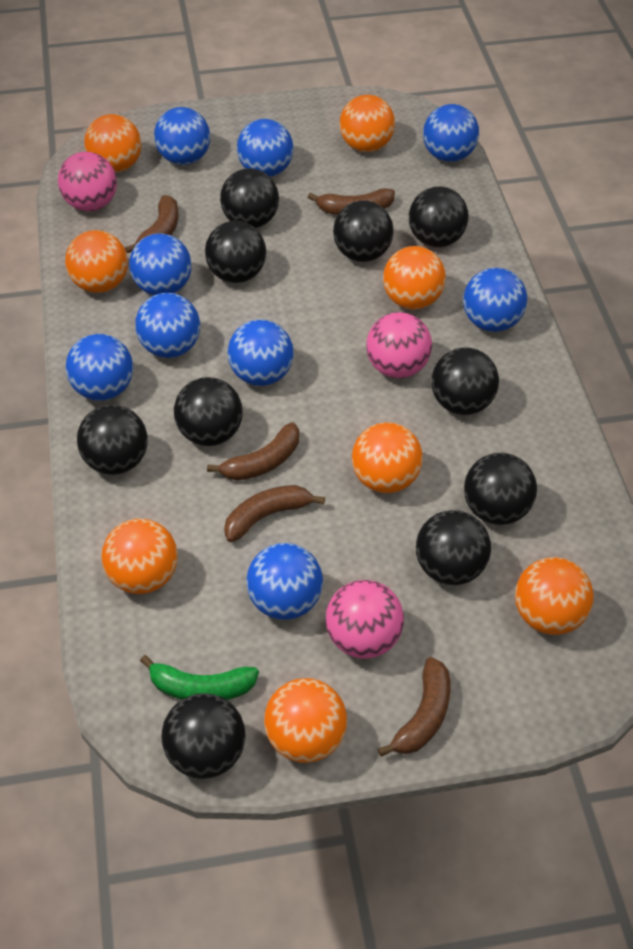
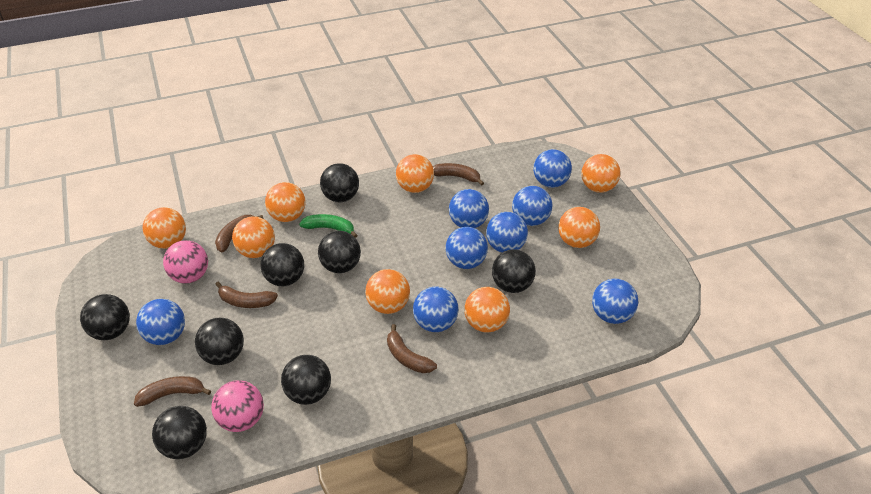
black ball: [77,405,148,475] [162,693,246,779] [174,377,243,446] [205,221,266,283] [220,168,279,228] [333,200,394,262] [409,186,468,247] [416,510,491,585] [431,347,499,415] [464,453,537,525] = 10 -> [80,294,130,340] [152,406,207,459] [195,318,244,365] [260,243,304,286] [281,355,331,405] [318,231,361,273] [320,163,359,202] [492,249,536,293] = 8
blue ball: [66,334,133,401] [129,233,192,295] [135,293,200,358] [154,107,210,165] [227,320,294,386] [237,119,293,177] [246,543,323,620] [423,104,479,162] [463,268,527,332] = 9 -> [136,299,185,345] [413,287,458,332] [445,227,488,269] [449,189,489,228] [486,212,528,253] [512,186,553,226] [533,149,572,188] [592,279,638,324] = 8
pink ball: [58,152,117,211] [326,580,404,658] [366,312,432,378] = 3 -> [163,240,208,283] [211,380,264,432] = 2

